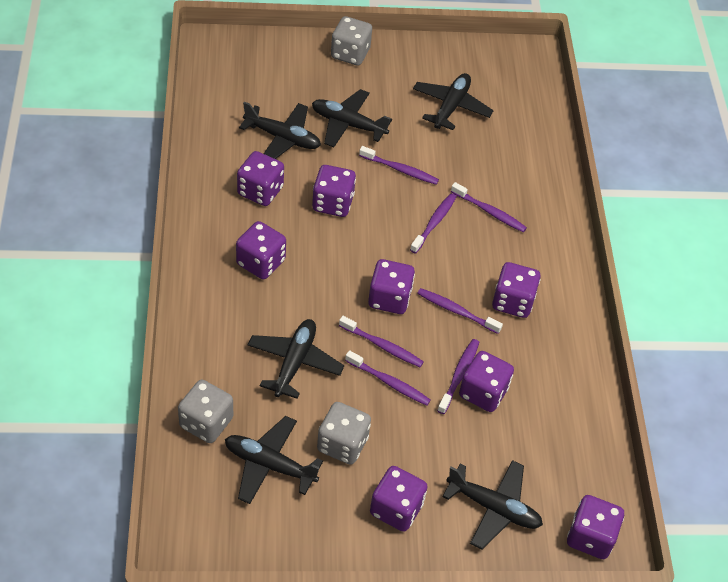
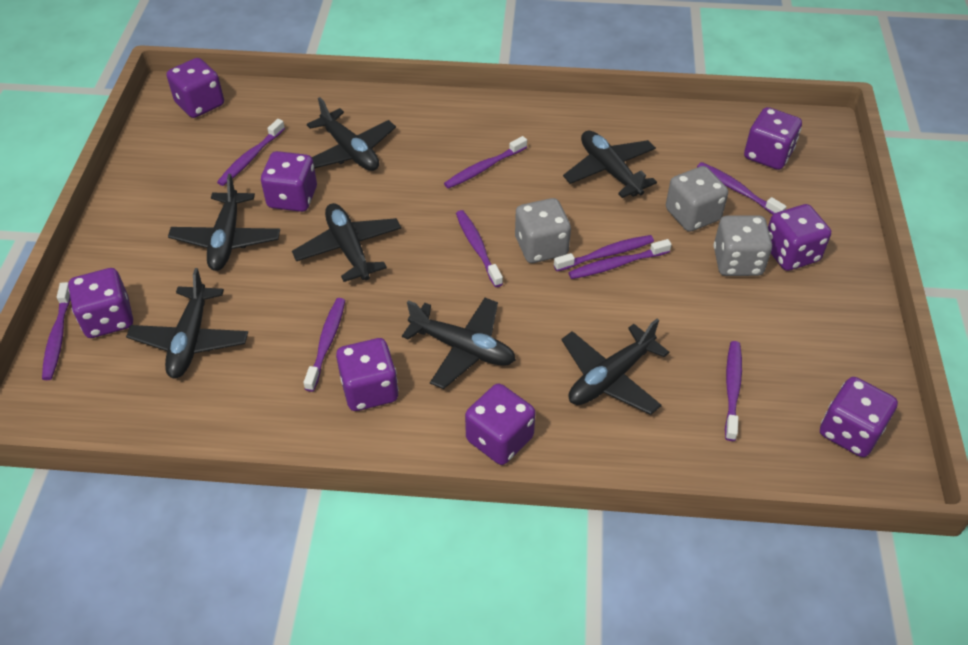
black plane: [225,416,323,504] [239,102,321,159] [248,319,344,399] [312,89,392,147] [413,73,494,130] [442,460,543,550] = 6 -> [126,268,248,379] [168,174,280,271] [292,203,401,282] [307,97,396,171] [402,298,516,389] [561,319,669,415] [563,131,657,198] = 7
purple toothbrush: [339,316,424,367] [345,350,431,406] [359,146,439,185] [410,193,457,254] [417,288,503,334] [437,339,479,414] [451,182,527,232] = 7 -> [42,282,71,380] [217,119,285,186] [304,298,345,392] [444,136,527,189] [456,210,503,287] [554,235,654,271] [568,239,672,279] [697,162,787,214] [725,341,742,441] = 9

